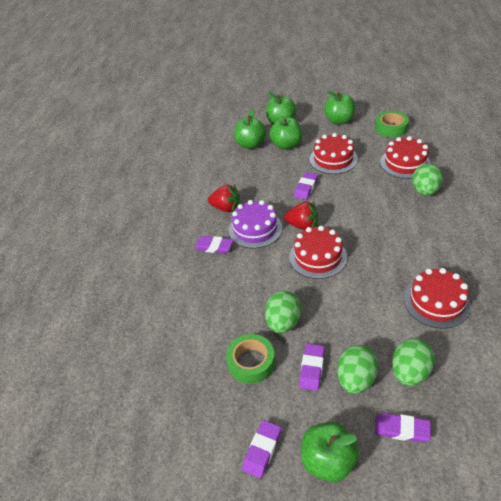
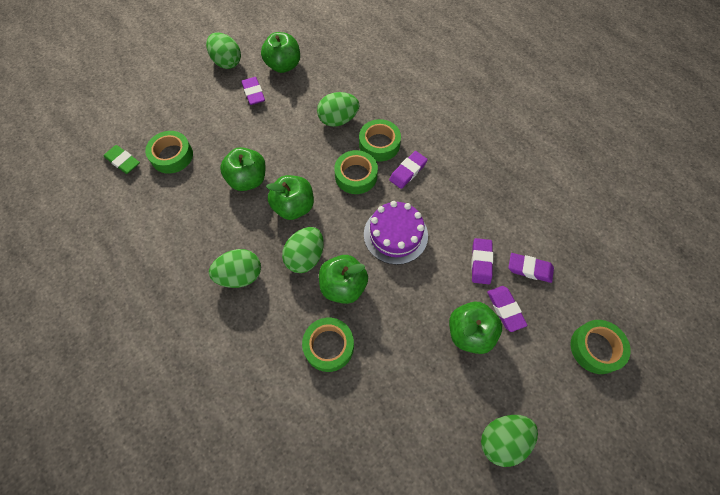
green egg: [265,291,301,333] [337,345,379,394] [392,338,435,386] [412,164,443,196] = 4 -> [206,32,241,69] [209,249,261,288] [282,227,324,273] [317,92,359,127] [481,415,538,467] = 5
green eraser: none = 0 -> [104,145,140,174] = 1
green tape: [226,334,275,384] [375,111,409,138] = 2 -> [145,131,193,174] [302,318,354,372] [334,150,378,194] [359,119,401,162] [571,320,631,374] = 5
red cake: [289,226,347,279] [309,133,358,174] [380,136,431,179] [404,268,471,329] = 4 -> none = 0
red strawberry: [208,185,240,212] [284,201,318,230] = 2 -> none = 0

